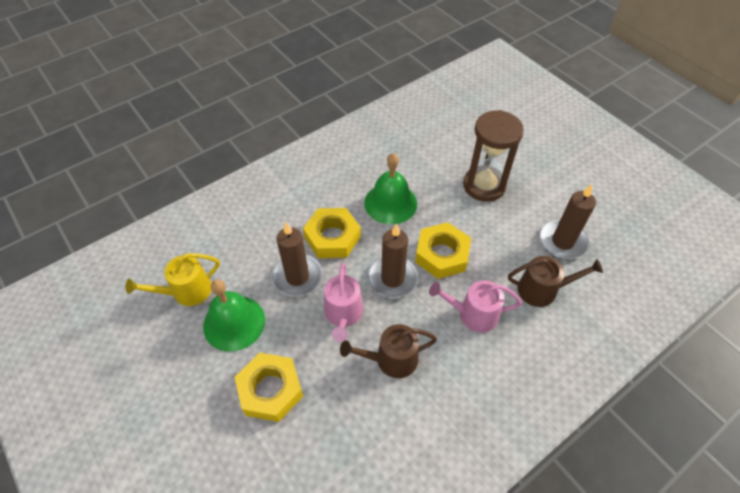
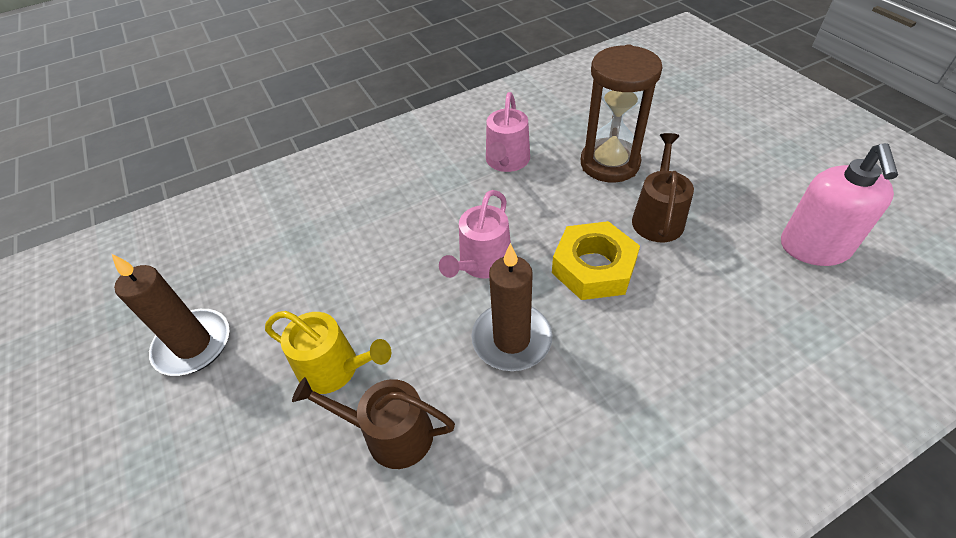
brown candle: [272,222,322,297] [368,223,419,298] [540,184,596,259] = 3 -> [112,254,229,376] [471,243,552,371] = 2
green bell: [203,279,265,352] [364,153,417,224] = 2 -> none = 0
pink soap dispenser: none = 0 -> [781,143,898,266] = 1
yellow nut: [235,353,303,422] [303,208,361,258] [415,222,471,279] = 3 -> [552,221,640,300] = 1

